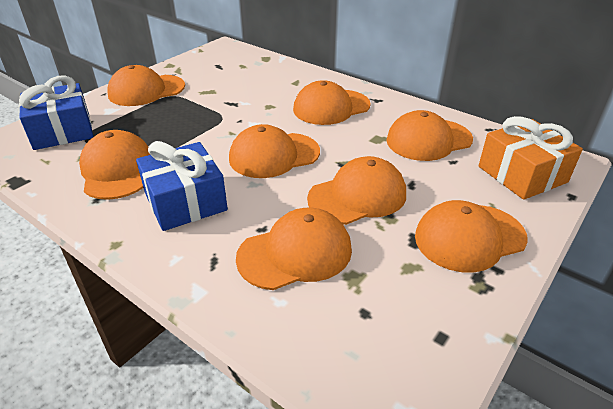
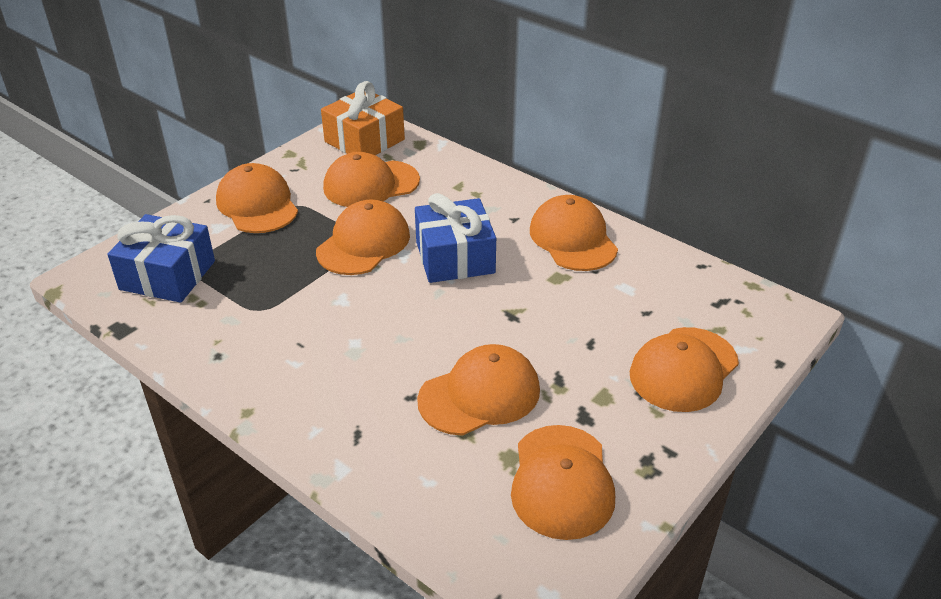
orange cap: [79,130,150,200] [107,65,185,106] [229,124,320,178] [236,208,352,290] [293,80,371,125] [307,156,406,225] [386,110,473,161] [415,200,528,273] = 8 -> [216,163,298,233] [316,200,410,275] [323,152,420,207] [417,344,540,436] [511,425,615,540] [530,195,618,271] [630,327,739,412] = 7

